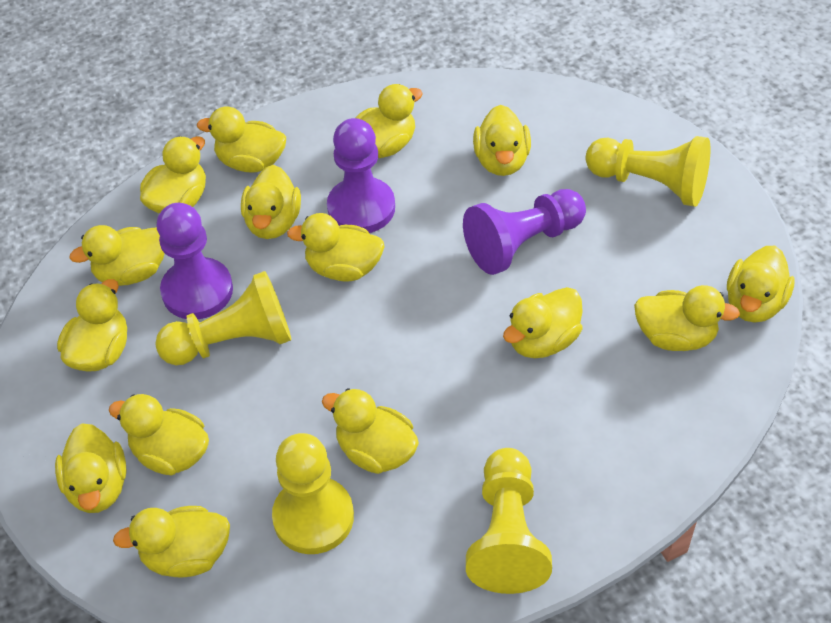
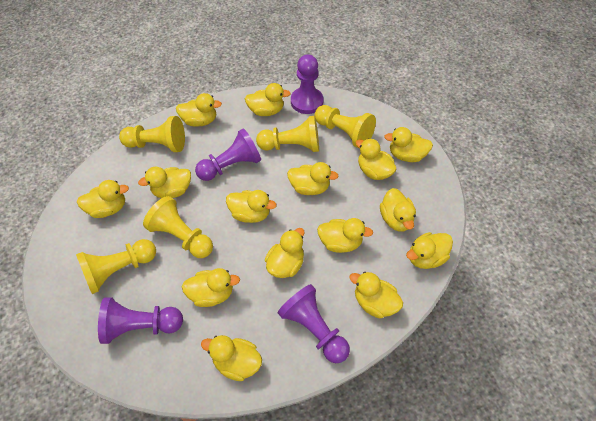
purple pawn: [157,203,233,319] [327,118,395,233] [463,189,586,275] = 3 -> [98,297,183,344] [195,128,261,181] [278,284,350,363] [291,54,324,114] = 4
yellow pawn: [155,271,291,365] [272,433,354,554] [466,448,552,594] [586,136,710,207] = 4 -> [76,239,156,294] [119,116,185,152] [143,196,213,258] [256,115,319,152] [315,105,376,148] = 5

